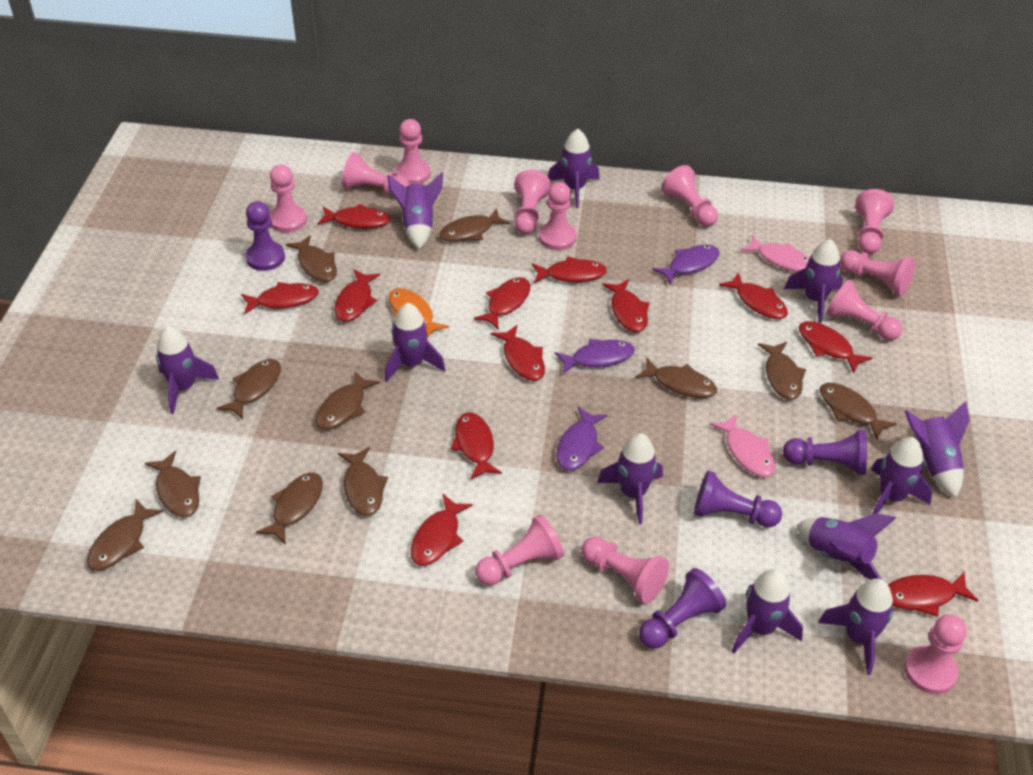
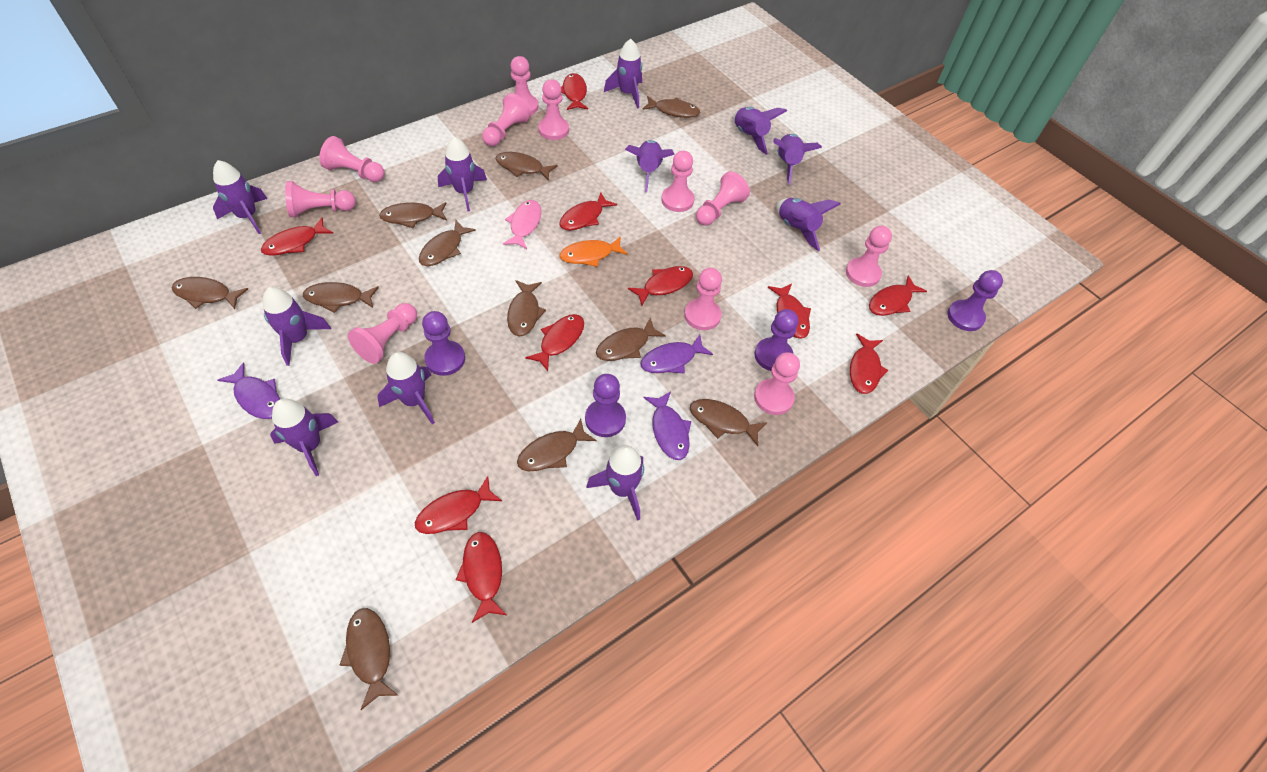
pink fish: [710,414,775,477] [740,235,810,272] = 2 -> [503,200,541,249] = 1
pink pawn: [270,165,307,233] [342,152,410,194] [395,119,431,185] [476,514,564,586] [514,170,551,235] [539,182,577,250] [581,536,669,604] [661,165,718,227] [826,280,902,341] [840,250,915,296] [855,189,894,254] [904,614,967,694] = 12 -> [285,181,356,217] [319,136,384,182] [348,303,417,364] [482,93,531,146] [511,56,538,115] [538,79,569,140] [661,151,694,212] [684,268,722,330] [696,171,750,226] [754,352,800,415] [846,226,892,287] = 11
red fish: [241,282,319,314] [317,204,391,228] [334,269,380,322] [411,494,473,566] [451,412,502,480] [474,277,530,330] [491,325,545,381] [532,256,607,283] [602,279,650,332] [719,272,788,319] [799,321,872,373] [888,572,979,617] = 12 -> [261,218,333,256] [415,476,502,534] [456,532,507,623] [525,314,584,371] [560,192,617,230] [561,73,588,110] [628,266,693,306] [768,283,811,338] [850,333,888,394] [869,275,927,316] = 10

